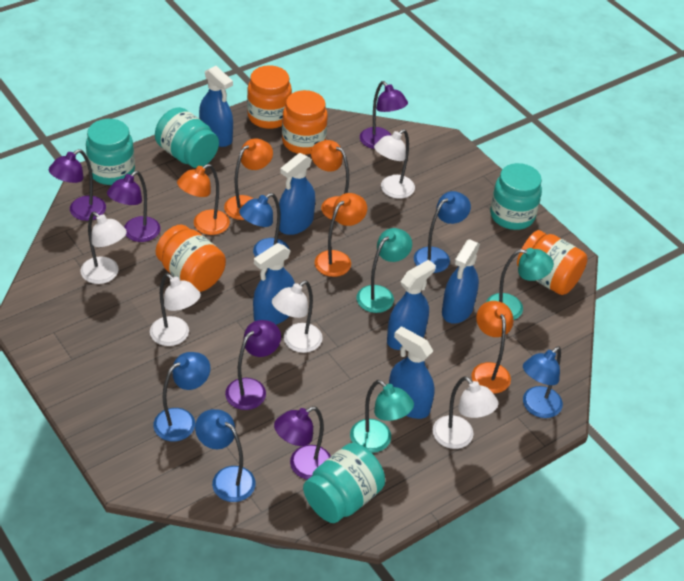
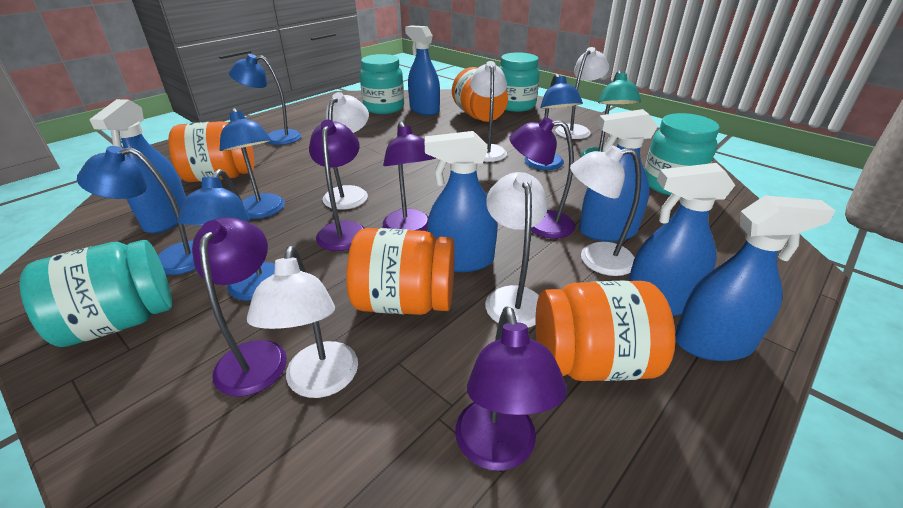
orange lamp: [177,164,230,235] [224,139,273,220] [311,140,349,221] [315,193,367,277] [471,301,514,393] = 5 -> none = 0
turquoise lamp: [350,380,414,453] [356,228,412,313] [486,248,554,320] = 3 -> [581,71,641,157] = 1
white lamp: [80,212,127,284] [150,273,201,346] [272,280,323,353] [374,129,415,199] [432,376,498,449] = 5 -> [247,246,358,398] [323,92,369,210] [470,61,507,162] [485,172,548,328] [555,47,609,139] [570,145,641,276] = 6

